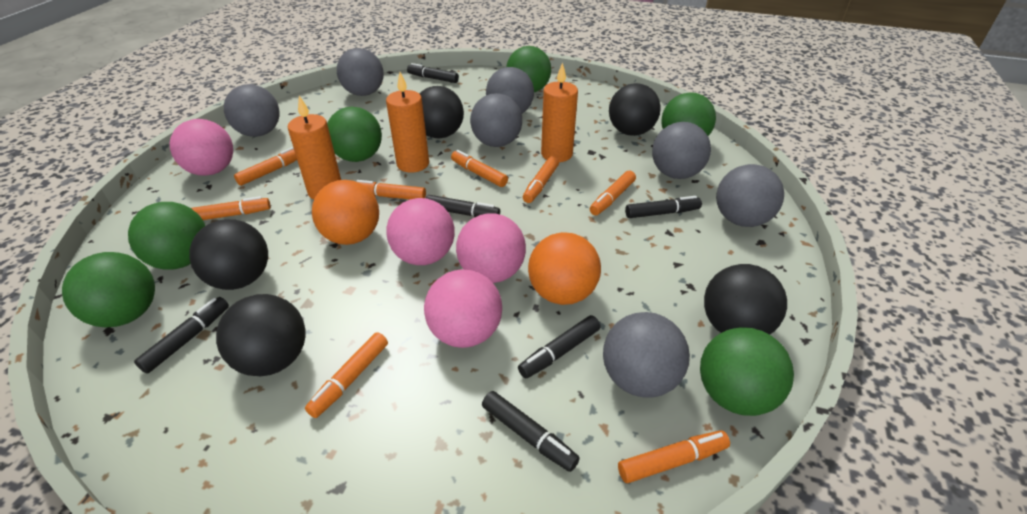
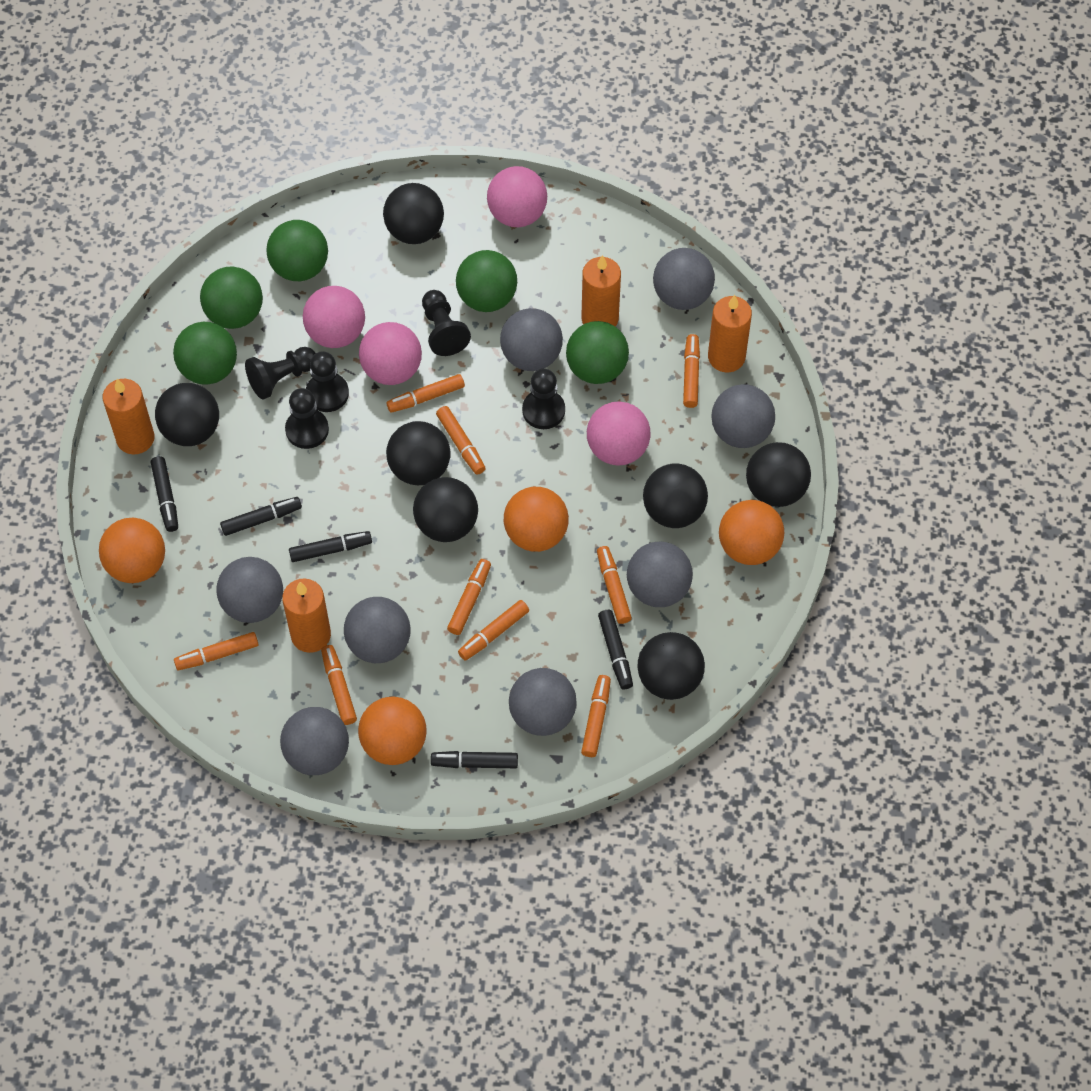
black ball: [189,219,268,290] [216,294,305,376] [419,86,464,139] [609,83,661,136] [704,264,787,335] = 5 -> [155,383,219,446] [383,183,444,244] [386,421,450,485] [413,477,478,542] [637,632,705,700] [643,464,708,528] [746,442,811,507] = 7
black marker: [134,297,229,373] [407,63,459,83] [426,195,500,217] [482,391,580,472] [518,315,600,378] [625,196,702,218] = 6 -> [150,456,178,532] [220,497,302,536] [289,531,372,562] [431,751,518,768] [598,610,633,690] = 5
black pawn: none = 0 -> [245,347,316,399] [285,388,329,449] [306,351,349,412] [422,290,471,356] [522,369,565,429] = 5
green ball: [62,252,155,328] [128,202,205,270] [327,107,382,162] [506,46,551,92] [661,92,716,136] [700,327,794,416] = 6 -> [173,322,237,385] [200,266,263,329] [266,220,328,281] [456,250,517,312] [566,321,629,384] = 5
grey ball: [224,84,279,137] [337,48,384,96] [470,93,522,147] [486,67,534,114] [603,312,690,397] [652,122,711,179] [716,164,784,227] = 7 -> [216,557,283,623] [280,707,349,775] [344,597,411,663] [500,308,563,371] [509,668,577,736] [627,542,693,607] [653,248,715,310] [712,384,775,448] = 8
orange ball: [312,180,379,245] [528,232,601,305] = 2 -> [99,518,165,583] [358,697,427,765] [504,487,569,552] [719,500,784,565] = 4
orange candle: [288,96,341,200] [386,72,429,173] [541,62,578,162] = 3 -> [103,379,155,454] [282,579,331,653] [581,255,621,327] [708,295,752,372] = 4
orange marker: [191,196,271,220] [234,147,297,186] [305,332,388,418] [357,180,426,199] [451,150,508,187] [523,156,559,203] [590,170,636,215] [618,430,730,483] = 8 -> [174,632,259,670] [321,645,357,725] [387,374,465,413] [436,406,486,475] [447,559,491,635] [458,600,529,661] [581,675,611,757] [597,546,632,624] [683,334,700,408] = 9

